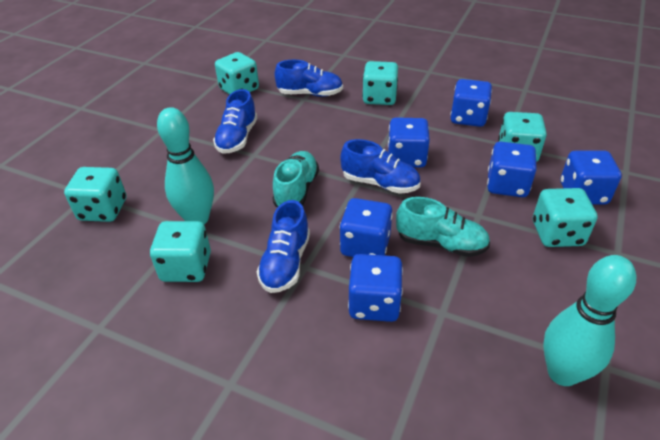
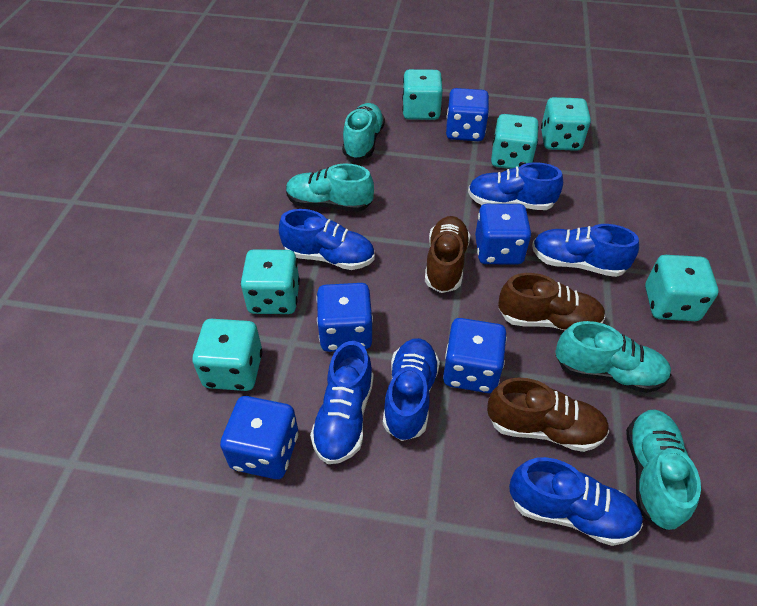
blue dice: [340,198,393,257] [348,254,403,322] [388,117,430,168] [450,79,492,127] [487,142,537,197] [560,151,622,205] = 6 -> [220,396,298,479] [316,283,373,352] [443,318,507,393] [446,88,489,141] [475,204,531,264] = 5
blue shoe: [213,89,257,154] [256,200,310,293] [275,60,343,97] [340,139,421,194] = 4 -> [279,209,375,270] [310,341,374,464] [383,338,440,441] [468,162,563,210] [509,457,643,546] [532,224,639,277] = 6
brown shoe: none = 0 -> [425,216,470,293] [487,378,609,452] [498,273,606,330] = 3
turquoise bowling pin: [157,107,214,224] [543,255,636,386] = 2 -> none = 0
turquoise shoe: [272,151,319,207] [396,197,490,257] = 2 -> [286,163,374,212] [342,103,385,160] [555,321,671,393] [626,409,701,530] = 4

